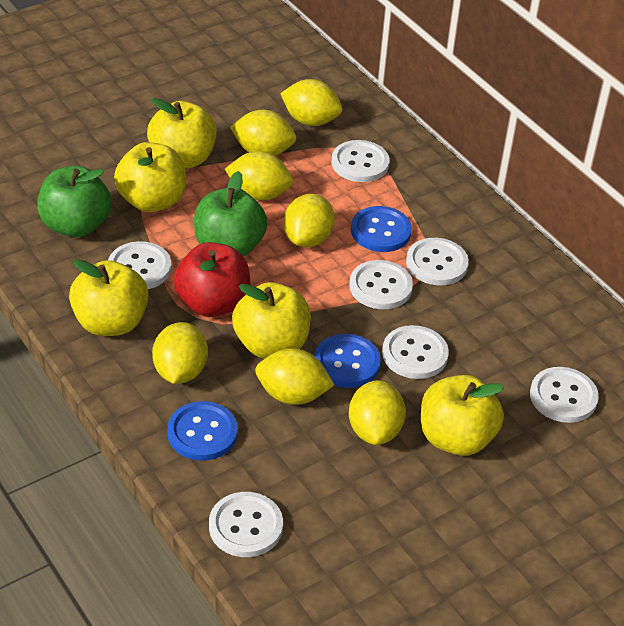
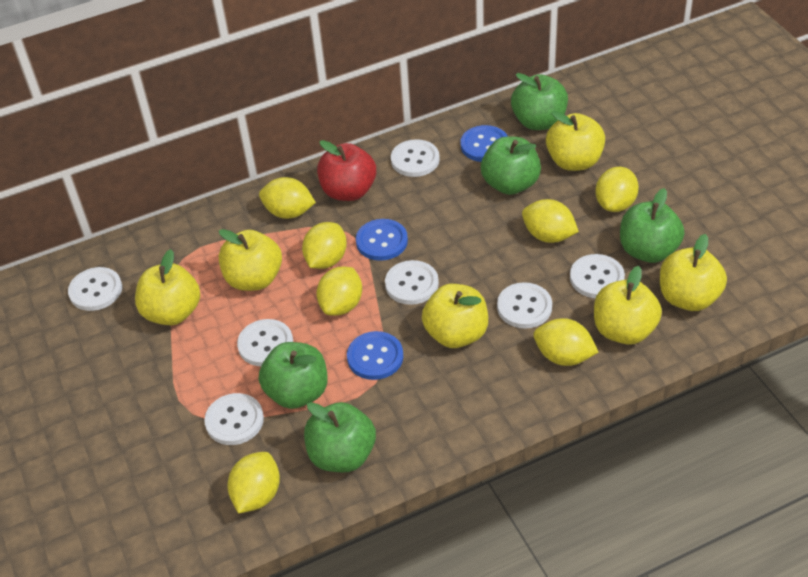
green apple: [37,166,112,237] [194,171,268,257] = 2 -> [259,342,328,409] [304,402,376,472] [481,136,541,195] [511,73,568,130] [620,188,684,263] = 5
yellow apple: [69,259,149,336] [114,142,186,212] [147,98,217,169] [232,282,311,359] [421,375,504,456] = 5 -> [135,249,200,325] [219,229,282,291] [422,284,488,348] [546,111,605,171] [594,266,662,345] [660,234,727,311] = 6

